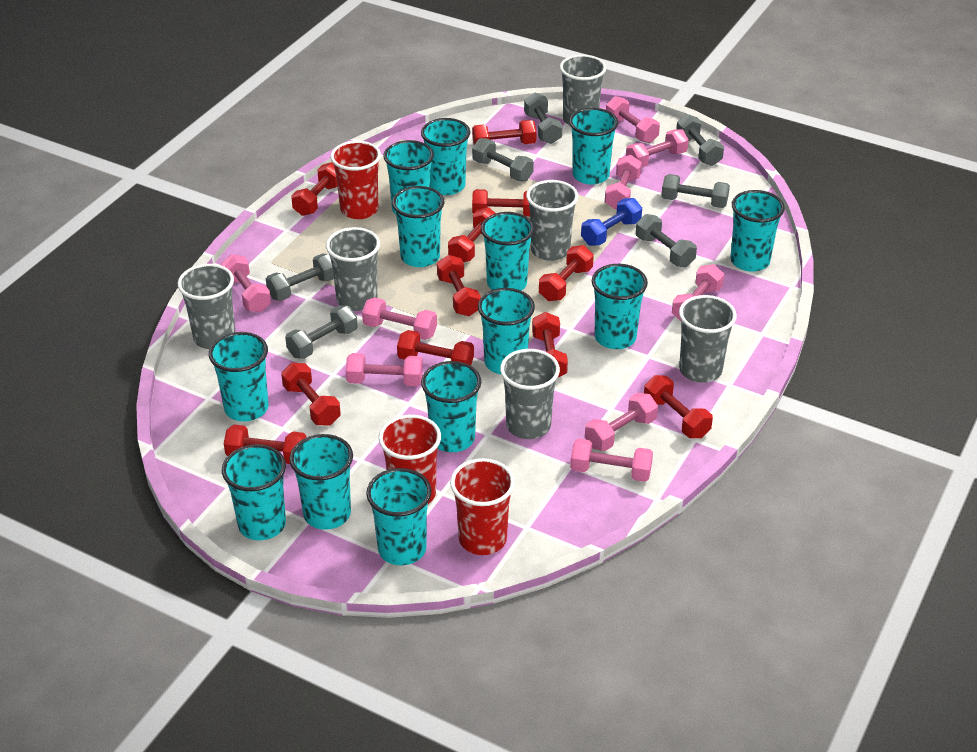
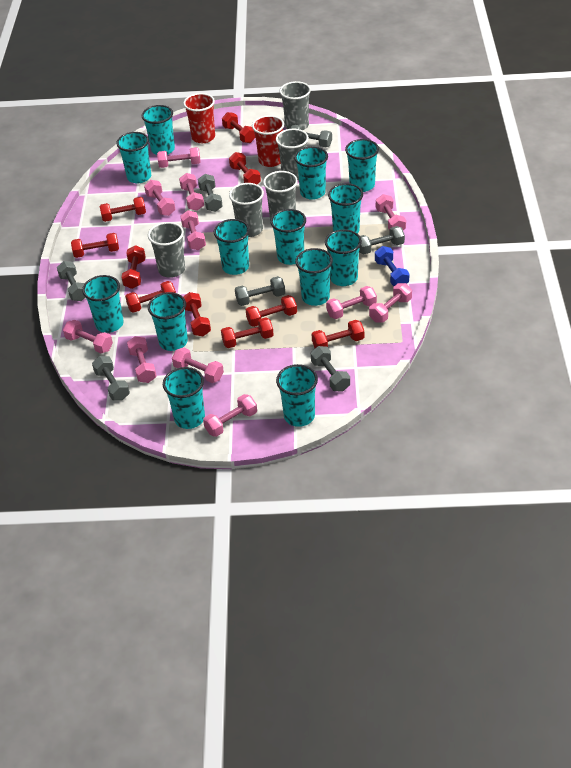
grey cup: [178,264,235,349] [326,227,380,311] [500,349,560,439] [526,180,578,261] [560,54,606,125] [679,295,737,383] = 6 -> [148,222,185,278] [229,183,264,237] [263,171,298,220] [276,129,309,180] [280,81,311,130] = 5
pink dumbbell: [221,254,271,312] [346,353,423,386] [362,297,437,340] [570,439,653,482] [585,392,658,451] [605,155,642,210] [606,96,660,143] [626,129,689,168] [672,264,724,321] = 9 -> [63,320,113,353] [127,336,157,383] [144,180,175,216] [157,147,201,168] [172,347,224,383] [179,173,204,211] [181,210,206,250] [203,394,257,437] [326,286,377,319] [369,283,412,323] [376,194,406,230] = 11
red cup: [330,141,381,219] [379,415,441,504] [450,458,515,555] = 3 -> [183,93,215,143] [252,115,284,167] = 2
red dumbbell: [224,424,306,464] [281,363,341,426] [291,162,338,216] [397,330,474,366] [437,255,481,316] [448,207,495,262] [472,120,537,145] [472,189,530,216] [532,312,568,377] [539,245,594,301] [644,375,713,438] = 11 -> [71,233,119,258] [100,197,146,222] [121,245,146,289] [125,281,176,313] [183,292,211,336] [221,318,274,348] [222,112,255,143] [229,152,261,184] [246,295,297,327] [312,320,364,348] = 10

